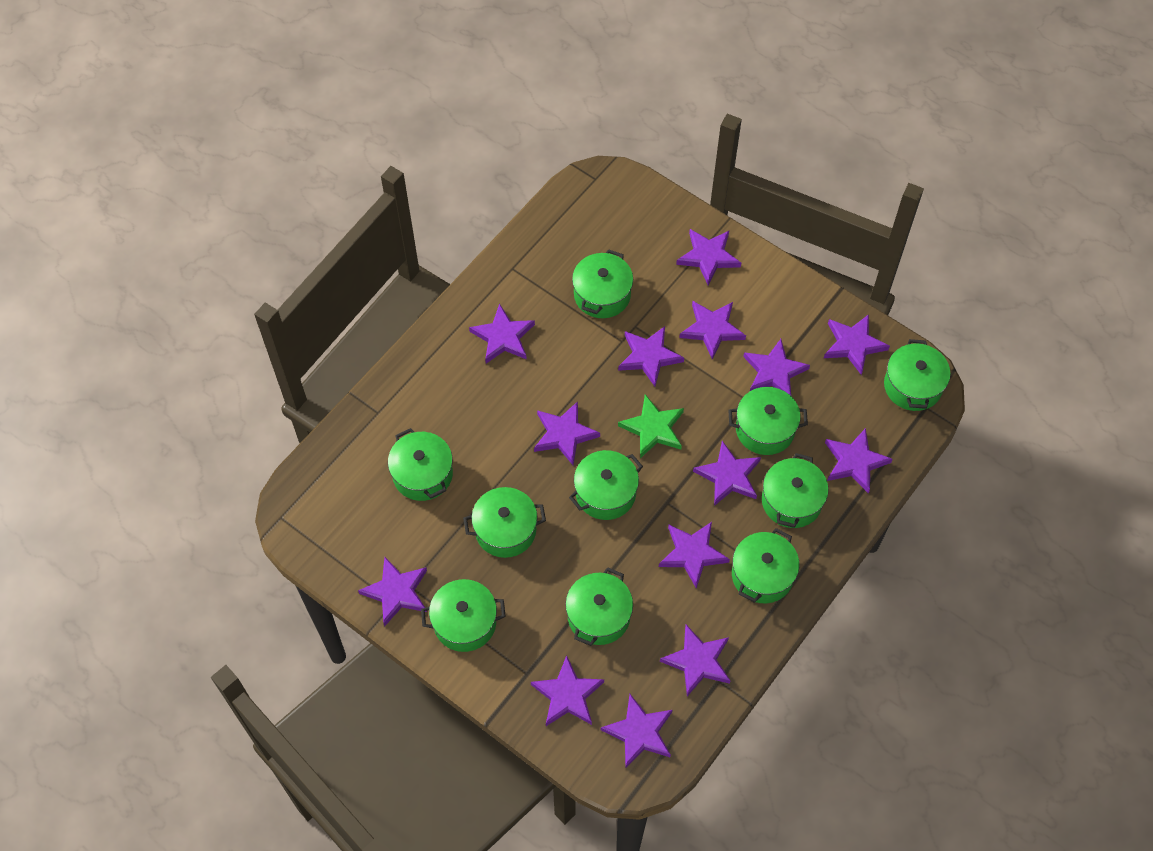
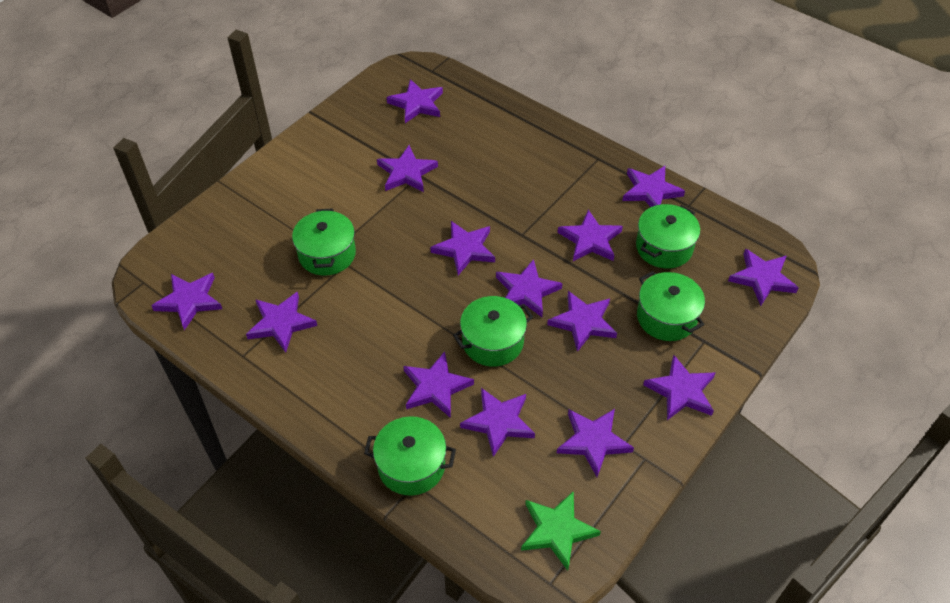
green pot: [388,428,453,501] [421,579,506,652] [463,487,546,558] [565,567,633,646] [569,450,643,520] [572,249,633,318] [728,387,808,455] [732,528,799,603] [762,453,829,528] [884,339,950,411] = 10 -> [292,208,356,276] [364,416,456,496] [453,296,533,367] [636,204,700,269] [637,271,705,341] = 5

